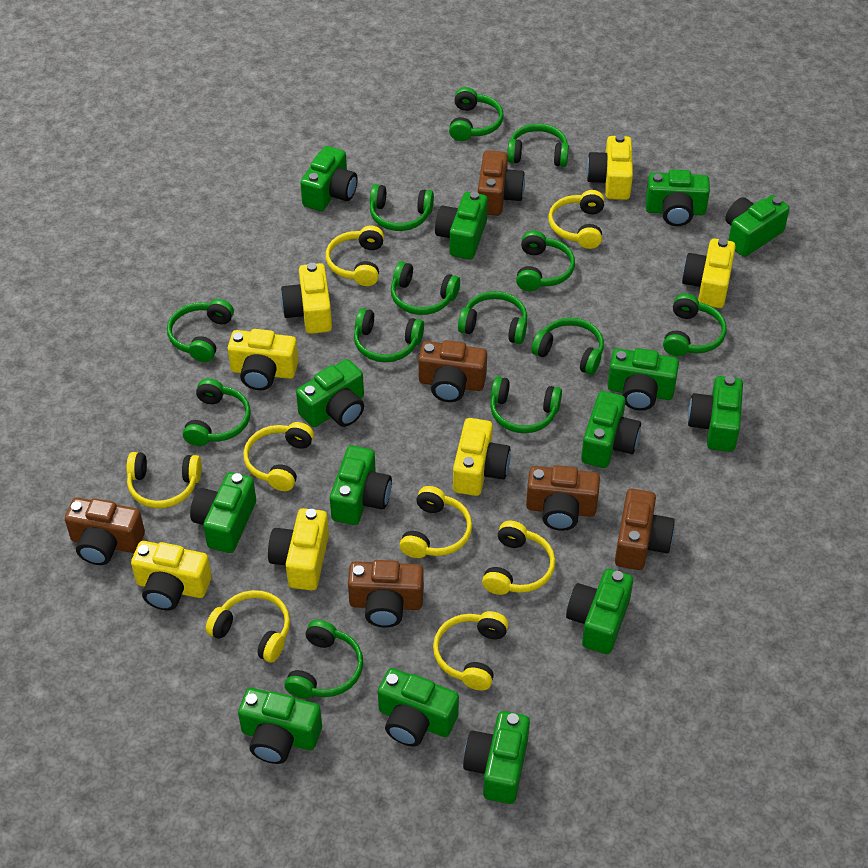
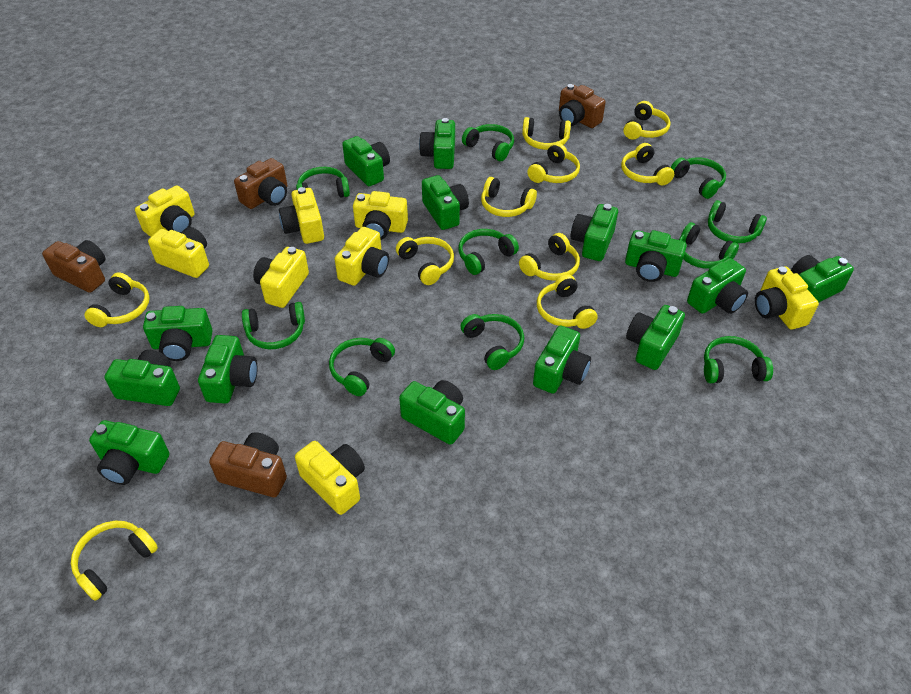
brown camera: [65,498,145,565] [348,560,424,627] [418,340,487,402] [478,151,525,216] [526,465,600,531] [615,488,675,570] = 6 -> [42,240,105,293] [209,432,287,497] [234,158,287,209] [559,84,606,128] = 4
green headphones: [167,299,234,362] [183,378,251,446] [285,619,363,699] [354,308,424,362] [370,184,434,231] [391,261,460,315] [449,87,504,141] [458,291,527,344] [490,376,562,433] [507,123,569,167] [516,230,575,291] [532,317,604,375] [663,293,727,356] = 13 -> [242,302,305,349] [296,167,350,197] [329,338,395,396] [459,229,519,275] [460,314,524,370] [462,124,514,161] [671,157,726,199] [679,222,739,269] [704,336,773,383] [708,200,767,243] = 10
yellow camera: [131,541,212,610] [228,329,298,390] [268,508,329,590] [281,263,332,334] [453,418,510,496] [586,134,633,200] [682,238,736,308] = 7 -> [135,185,195,237] [148,227,209,278] [253,247,309,308] [279,187,324,244] [295,441,365,515] [335,227,389,286] [353,191,408,240] [755,266,819,329] = 8
yellow headphones: [126,452,202,508] [206,590,290,663] [243,422,314,491] [326,225,384,286] [400,486,472,558] [433,611,508,690] [482,521,555,595] [548,190,605,249] = 8 -> [71,521,158,601] [84,272,150,327] [396,237,454,285] [481,177,537,217] [519,233,580,281] [522,117,571,150] [527,143,580,183] [537,274,598,329] [621,143,674,186] [623,101,671,140] = 10

